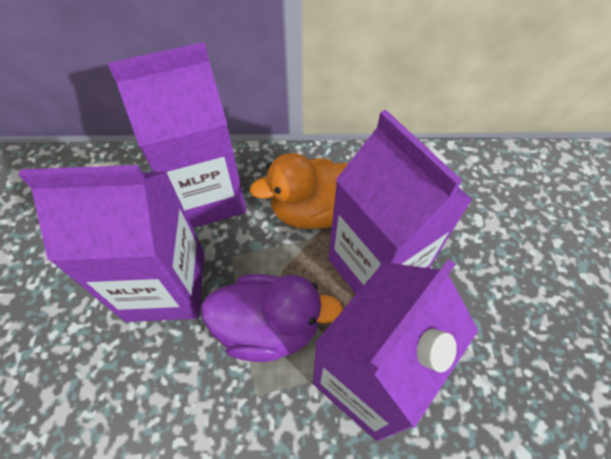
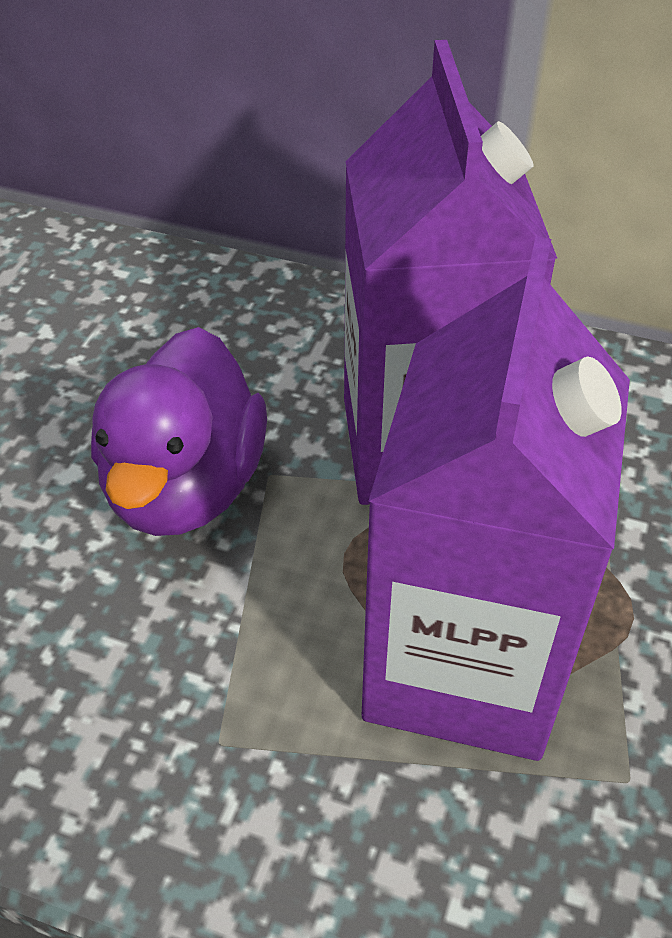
orange duck: [249,153,348,229] = 1 -> none = 0
purple carton: [18,162,204,322] [108,42,247,228] [313,259,478,441] [328,109,472,294] = 4 -> [344,40,557,505] [362,237,630,761] = 2

